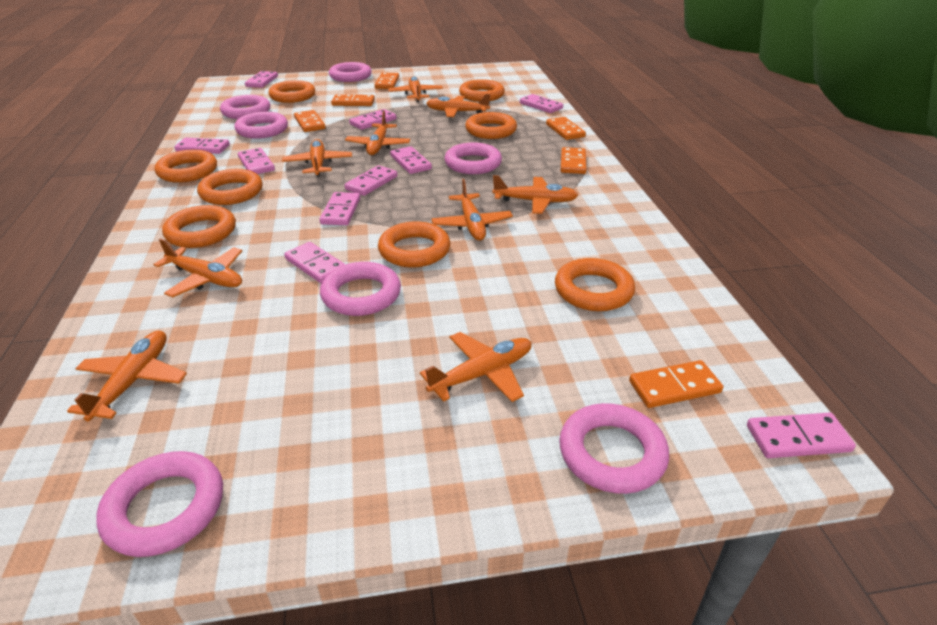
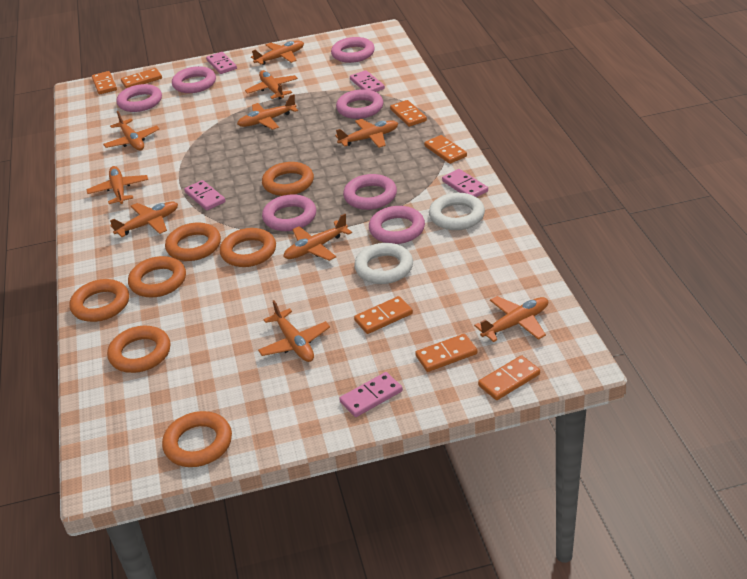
orange domino: [294,110,325,132] [331,94,375,106] [375,73,399,89] [546,117,586,140] [561,147,587,174] [629,360,723,408] = 6 -> [92,71,117,95] [121,68,162,88] [354,296,413,334] [390,100,427,127] [415,334,477,372] [424,135,467,164] [478,355,540,400] = 7
orange plane: [67,330,187,422] [153,238,242,297] [282,139,352,176] [345,111,410,155] [388,76,443,102] [420,332,532,402] [426,94,490,117] [431,179,513,241] [492,175,578,214] = 9 -> [87,166,148,204] [103,111,160,150] [110,201,178,237] [237,94,298,130] [245,70,298,99] [251,41,304,65] [258,300,330,362] [284,214,352,261] [335,119,398,148] [474,296,548,342] = 10
orange ring: [155,150,217,183] [162,205,236,248] [197,169,263,205] [268,80,315,103] [378,222,450,267] [459,79,505,102] [465,112,517,139] [555,258,635,311] = 8 -> [70,279,129,322] [107,326,170,373] [128,256,186,297] [162,411,232,467] [165,223,221,261] [220,228,276,267] [262,162,314,196] = 7
pink domino: [175,138,230,154] [238,148,275,174] [245,71,278,88] [284,242,346,283] [320,192,360,225] [344,165,397,196] [349,109,396,130] [390,146,432,174] [520,94,563,113] [747,412,856,458] = 10 -> [184,180,225,210] [206,52,237,74] [339,372,403,417] [350,70,385,92] [442,169,488,197] = 5
white ring: none = 0 -> [354,243,413,284] [429,193,485,230] = 2

